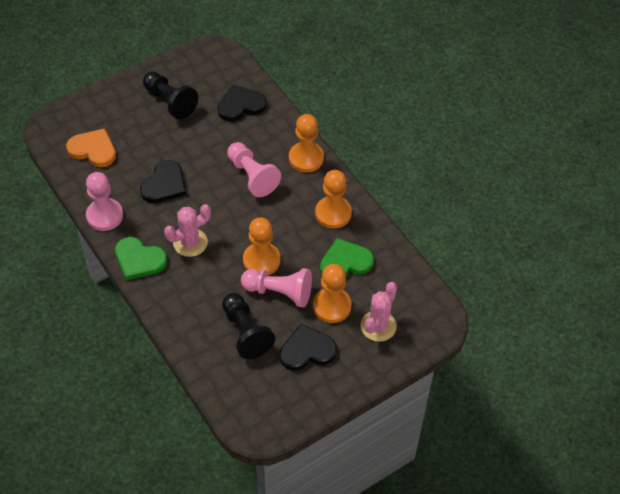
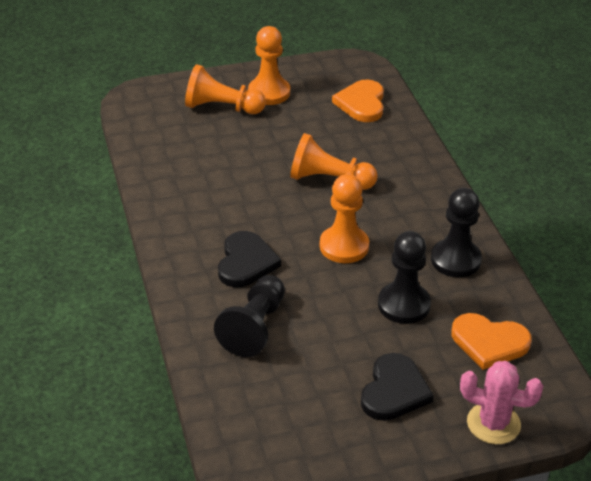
black heart: [140,160,186,203] [218,85,267,122] [280,324,337,371] = 3 -> [218,231,281,288] [361,353,434,421] = 2
black pawn: [143,71,198,119] [222,293,275,359] = 2 -> [214,275,285,357] [378,231,431,324] [431,188,482,278] = 3
green heart: [115,237,167,280] [320,238,374,276] = 2 -> none = 0
orange heart: [66,128,116,167] = 1 -> [332,79,384,122] [452,313,532,370] = 2
pink cactus: [164,204,211,257] [361,282,397,342] = 2 -> [460,361,543,444] = 1
pink pawn: [86,172,123,231] [227,142,281,197] [241,268,312,308] = 3 -> none = 0

